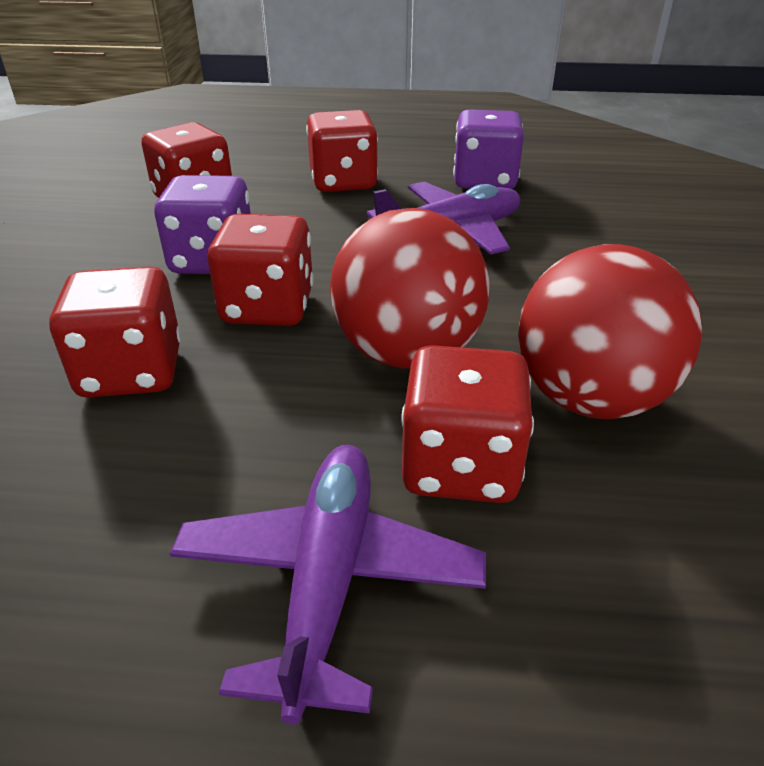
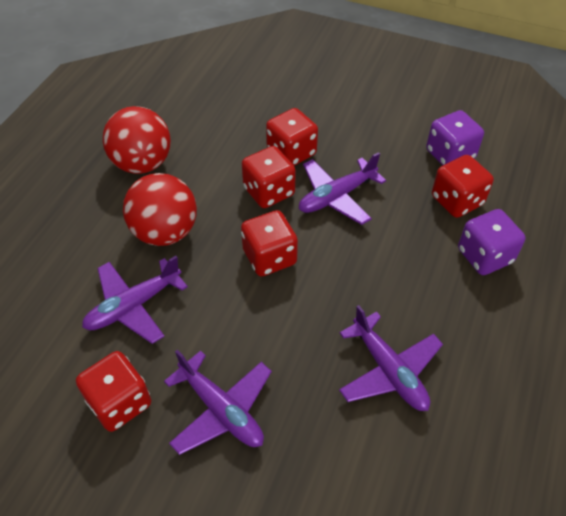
purple plane: [169,445,486,725] [366,182,520,255] = 2 -> [82,256,188,344] [164,350,272,455] [299,152,386,225] [339,305,443,411] = 4

